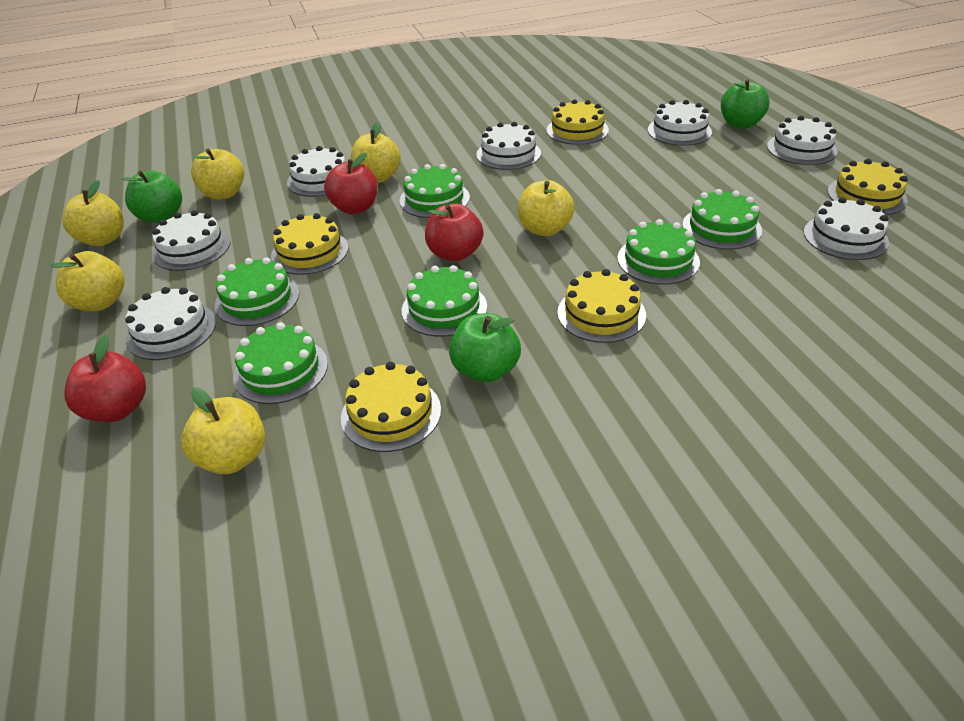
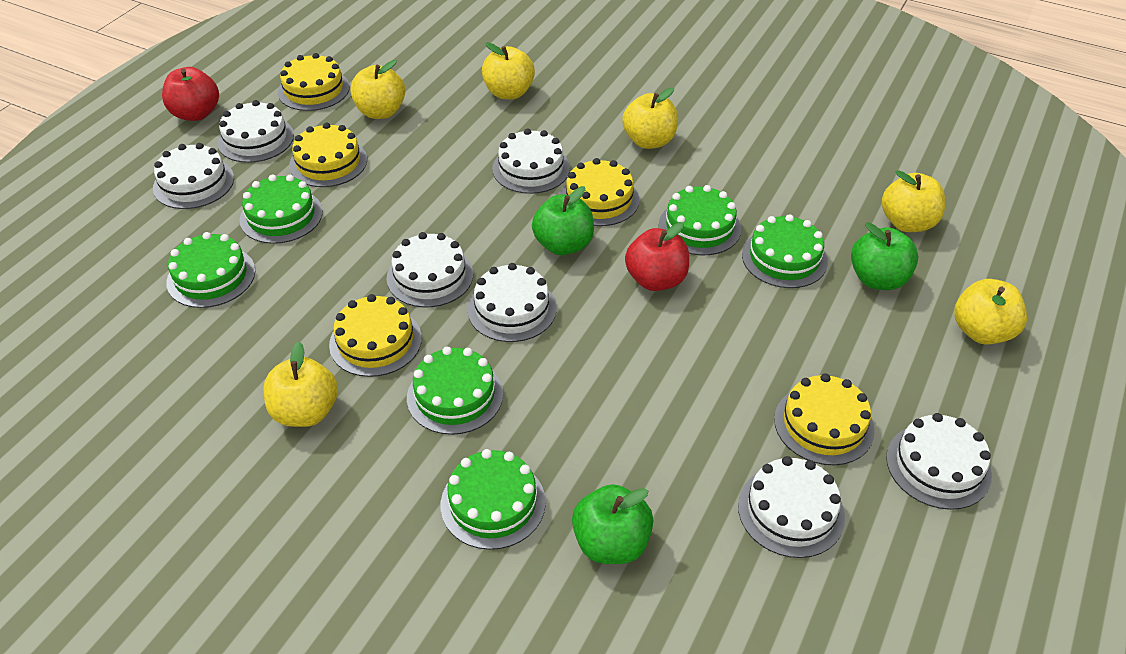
red apple: [64,335,146,422] [324,153,377,214] [425,203,483,261] = 3 -> [162,67,219,121] [625,222,689,291] = 2

